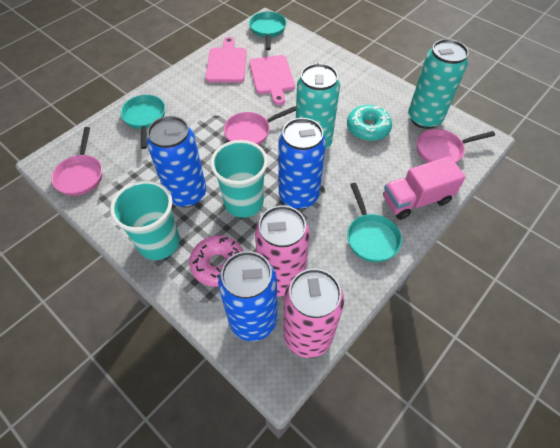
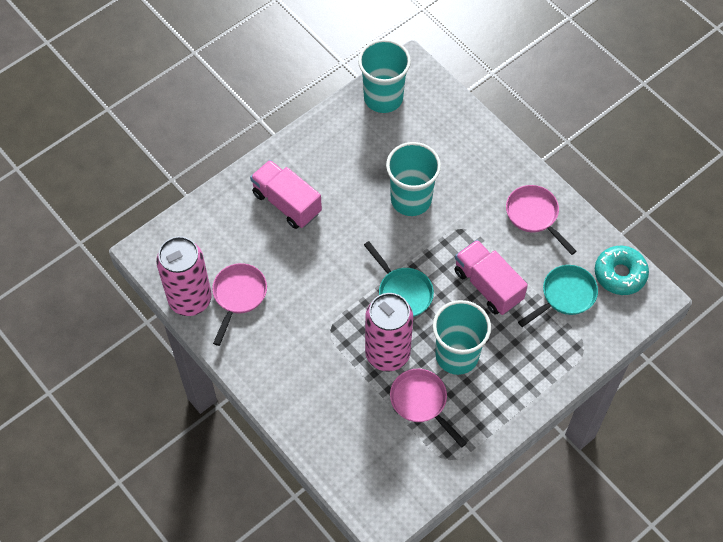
blue can: [147,116,206,207] [218,251,277,341] [278,118,326,209] = 3 -> none = 0
pink cutting board: [206,37,246,83] [249,55,295,105] = 2 -> none = 0
pink donut: [189,235,243,287] = 1 -> none = 0
pink truck: [383,156,466,220] = 1 -> [250,160,322,229] [454,240,528,315] = 2
turquoise can: [296,63,340,150] [408,39,469,129] = 2 -> none = 0
turquoise cup: [110,180,180,260] [211,140,268,218] = 2 -> [358,39,411,113] [386,142,441,216] [433,300,491,375] = 3
turquoise pan: [120,95,165,149] [249,12,286,50] [347,183,402,262] = 3 -> [364,241,434,317] [518,265,598,327] = 2

